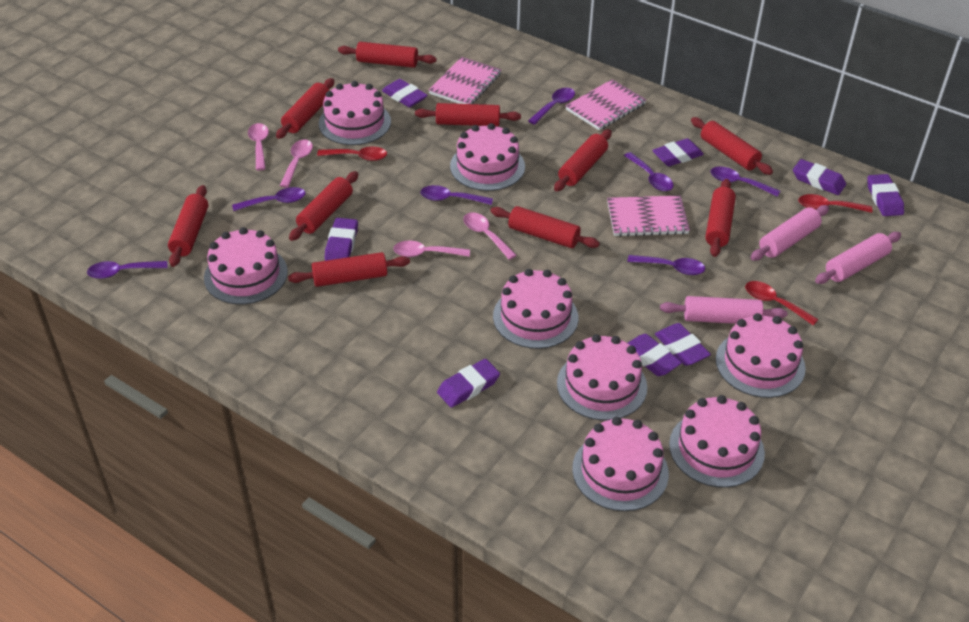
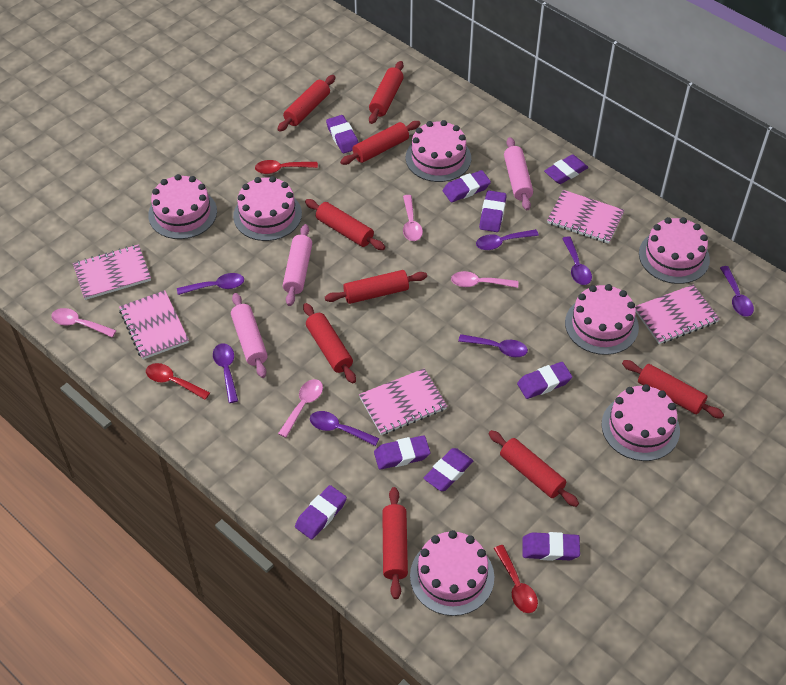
pink cake: [204,227,288,304] [319,81,391,145] [450,123,525,191] [493,269,578,349] [557,334,647,421] [572,417,669,511] [669,395,765,488] [716,313,806,398] = 8 -> [148,174,217,239] [233,176,302,241] [406,120,471,182] [410,530,494,616] [565,284,639,355] [601,384,680,461] [639,217,710,284] = 7
pink notebook: [429,57,501,104] [565,79,646,131] [607,195,690,237] = 3 -> [73,244,151,300] [119,290,189,359] [359,368,447,435] [547,190,625,244] [635,285,720,344] = 5
purple eraser: [325,218,358,261] [382,79,428,107] [437,359,500,408] [628,334,682,376] [652,138,704,166] [655,323,711,366] [793,159,846,195] [868,174,904,216] = 8 -> [295,485,347,540] [326,115,359,153] [374,435,430,470] [424,448,473,491] [443,170,491,202] [479,191,506,232] [517,362,572,399] [522,532,580,561] [544,154,588,184] = 9
red rolling pin: [168,185,208,267] [276,78,334,139] [288,252,410,287] [289,171,358,241] [338,42,437,68] [415,103,521,126] [490,206,600,248] [554,129,612,192] [691,117,773,175] [705,179,736,257] = 10 -> [277,75,335,132] [303,303,356,383] [305,199,385,250] [325,270,427,304] [340,121,421,165] [369,61,404,124] [382,487,408,599] [489,430,579,507] [622,360,724,419] = 9

